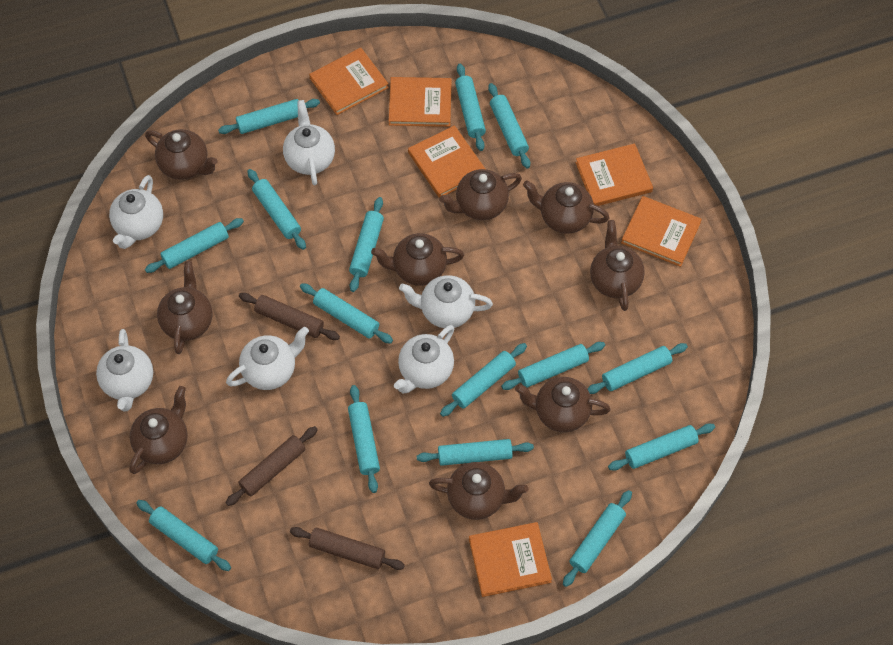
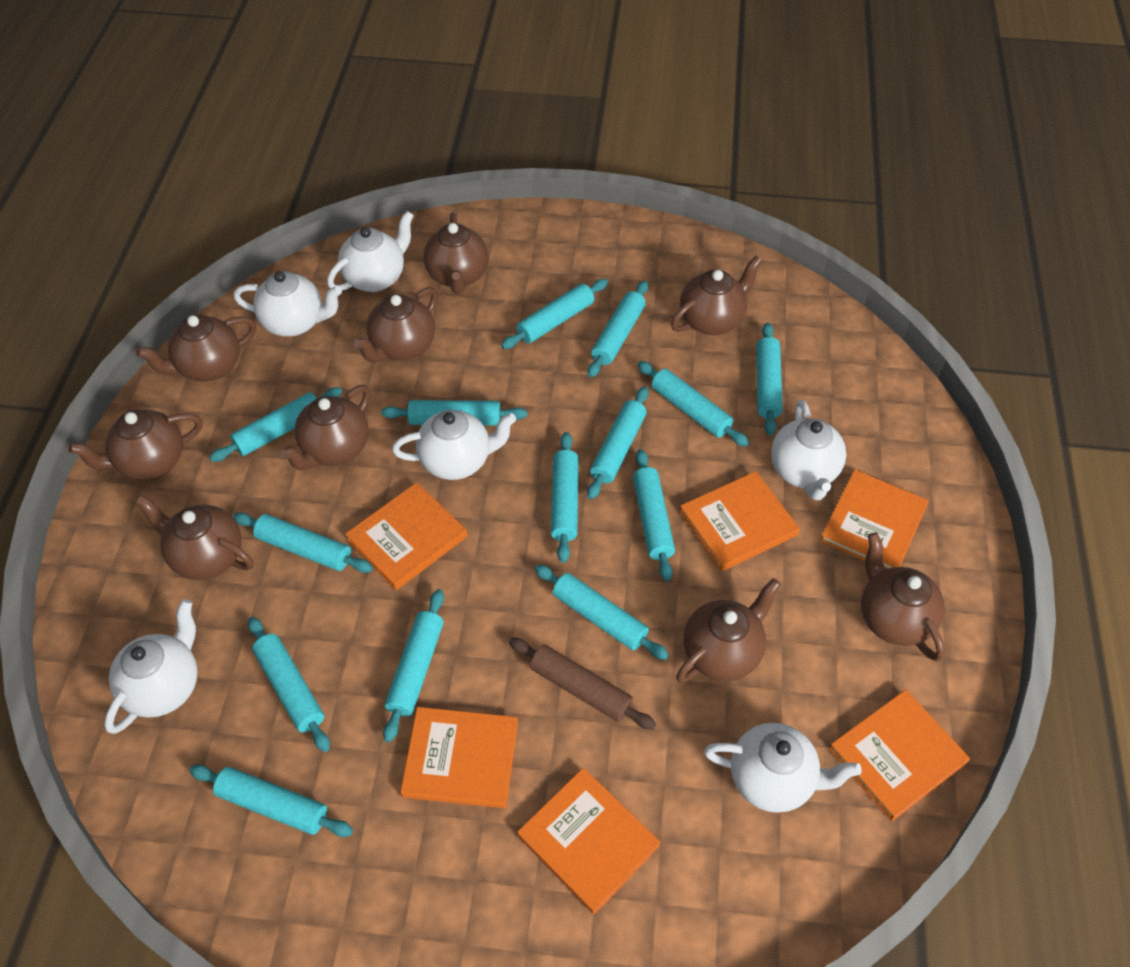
brown rolling pin: [226,426,318,506] [239,293,340,340] [290,527,405,570] = 3 -> [509,638,656,730] = 1
turquoise rolling pin: [136,500,231,571] [145,218,244,273] [218,99,320,134] [248,169,306,250] [300,283,393,344] [348,385,380,493] [349,197,384,292] [417,439,534,466] [440,343,527,417] [455,64,486,151] [488,83,530,168] [501,342,605,390] [563,490,632,587] [588,343,688,394] [608,423,715,471] = 15 -> [189,765,353,837] [209,387,342,462] [233,512,373,573] [248,617,330,752] [381,400,527,426] [383,589,444,742] [501,279,608,349] [535,565,669,660] [551,432,579,563] [587,386,649,500] [588,281,648,377] [633,449,675,581] [638,361,749,447] [756,323,783,436] = 14

